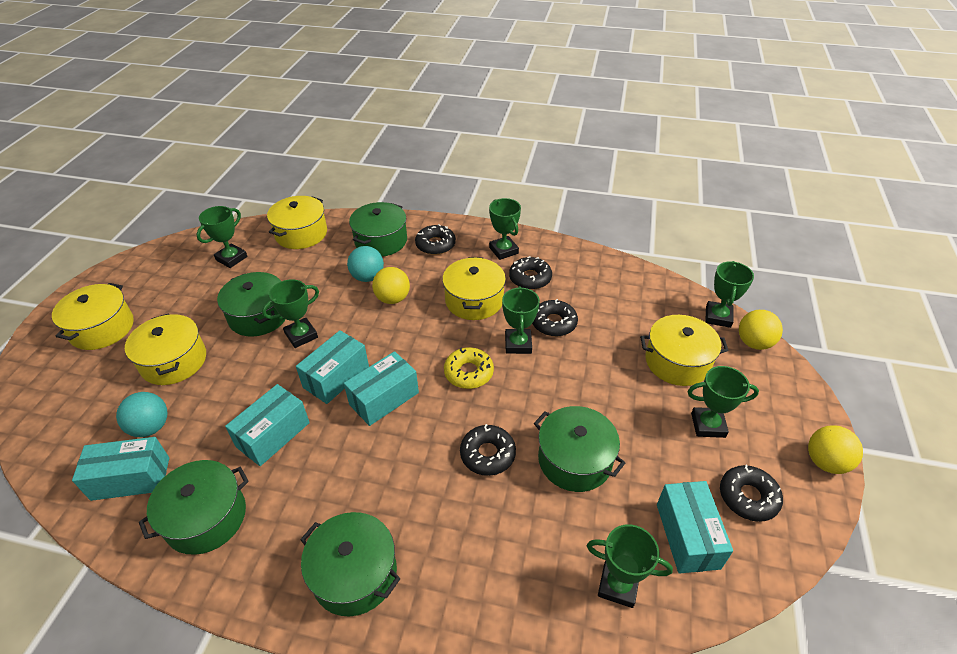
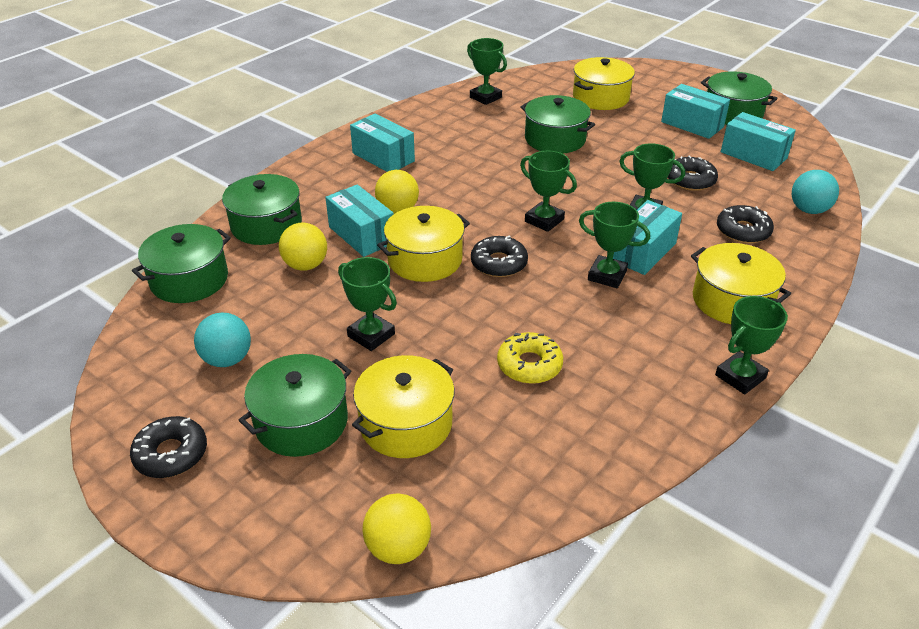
black donut: [415,224,456,255] [460,424,516,476] [509,256,552,290] [532,299,578,337] [720,465,783,522] = 5 -> [130,416,207,478] [471,235,528,277] [668,155,718,191] [717,205,774,244] = 4
green trophy: [196,206,248,268] [262,279,319,348] [489,198,521,260] [502,286,540,354] [587,524,673,608] [687,366,759,438] [705,261,754,328] = 7 -> [338,257,397,351] [467,38,507,105] [520,151,577,232] [579,202,650,288] [619,143,685,210] [715,296,788,395] = 6
yellow pot: [52,283,134,350] [125,314,206,385] [267,196,327,249] [442,257,506,320] [640,315,729,386] = 5 -> [352,355,455,458] [377,206,470,282] [573,57,635,110] [691,243,791,324] = 4

